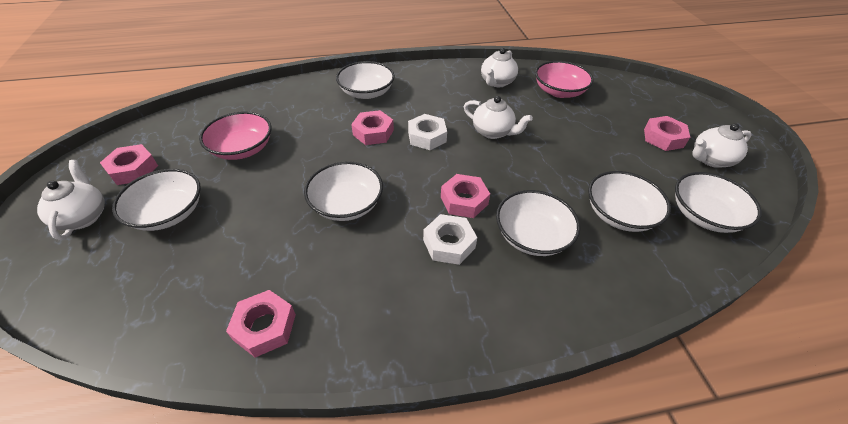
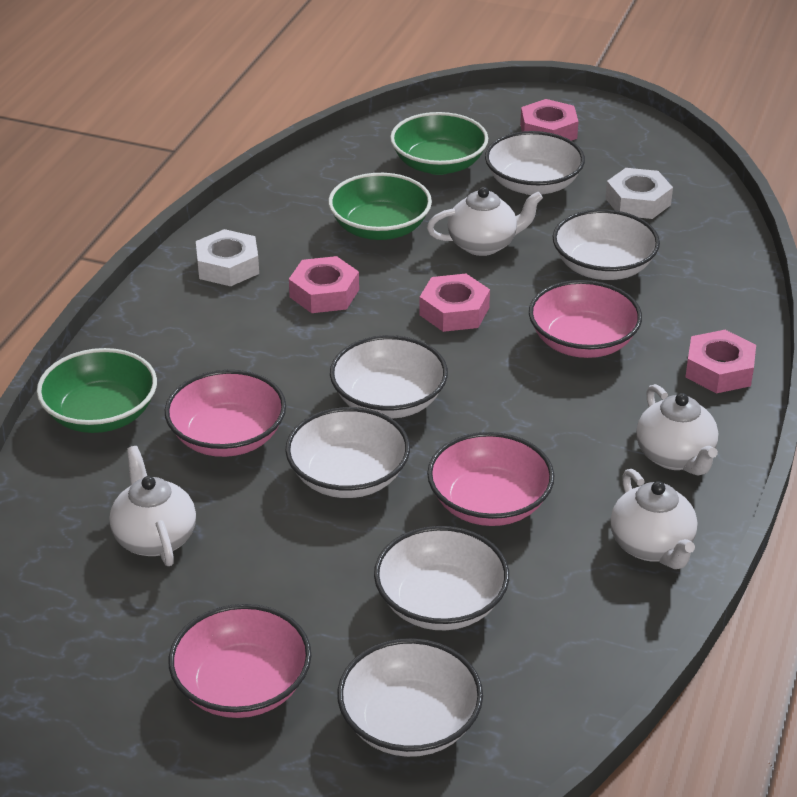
green bowl: none = 0 -> [37,348,157,433] [328,173,432,240] [390,112,488,175] = 3
pink bowl: [199,112,271,160] [535,61,594,98] = 2 -> [165,370,286,457] [169,604,311,718] [427,432,554,526] [529,280,642,358] = 4
pink nut: [100,144,158,185] [226,290,296,357] [351,110,394,145] [441,174,490,218] [644,116,690,151] = 5 -> [289,256,359,313] [419,274,490,332] [520,99,579,141] [685,330,756,393] = 4

